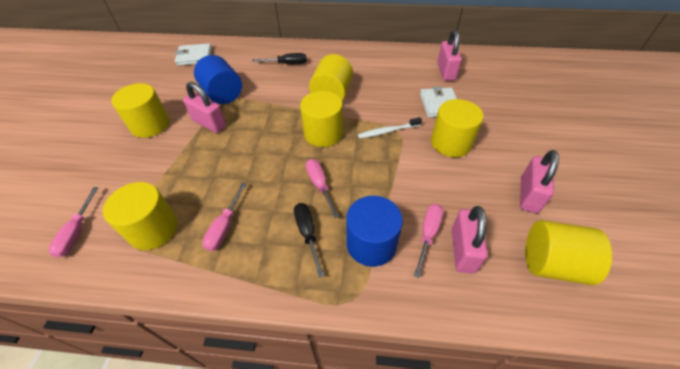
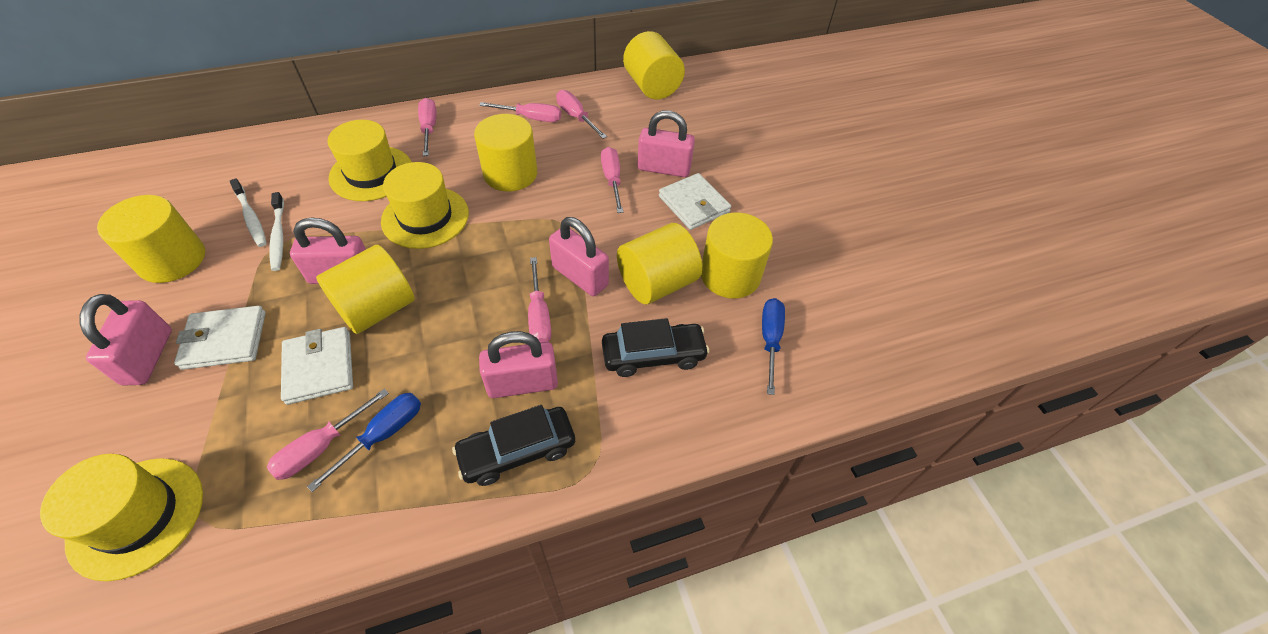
black car: none = 0 -> [452,405,575,486] [602,318,709,377] = 2
black screwdriver: [253,53,307,64] [294,203,324,278] = 2 -> none = 0
blue cylinder: [194,55,242,104] [346,196,403,267] = 2 -> none = 0
blue screwdriver: none = 0 -> [307,393,421,492] [762,298,785,395] = 2
pink padlock: [183,82,226,133] [437,30,462,81] [452,206,488,274] [520,150,559,213] = 4 -> [80,294,172,386] [290,218,366,284] [479,331,558,398] [549,217,609,296] [637,110,695,177] = 5
pink screwdriver: [49,187,99,258] [202,183,246,251] [306,159,339,218] [414,204,444,278] = 4 -> [267,388,389,480] [418,98,437,156] [479,102,561,122] [528,257,551,342] [556,90,607,139] [601,147,623,213] = 6
white toothbrush: [358,117,422,139] = 1 -> [230,178,267,247] [269,192,284,271] = 2
white wallet: [175,43,212,66] [420,86,457,117] = 2 -> [174,306,266,370] [281,327,353,405] [659,173,731,230] = 3
yellow hat: none = 0 -> [40,454,203,581] [328,120,411,201] [381,162,469,249] = 3

